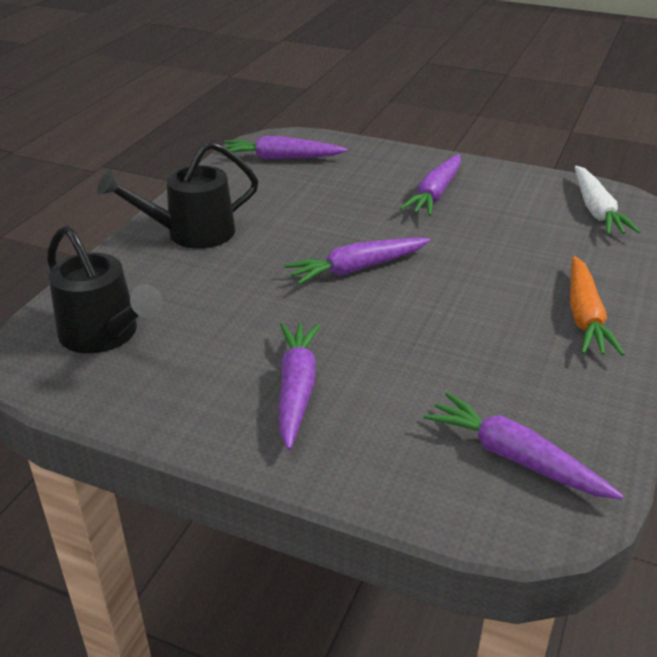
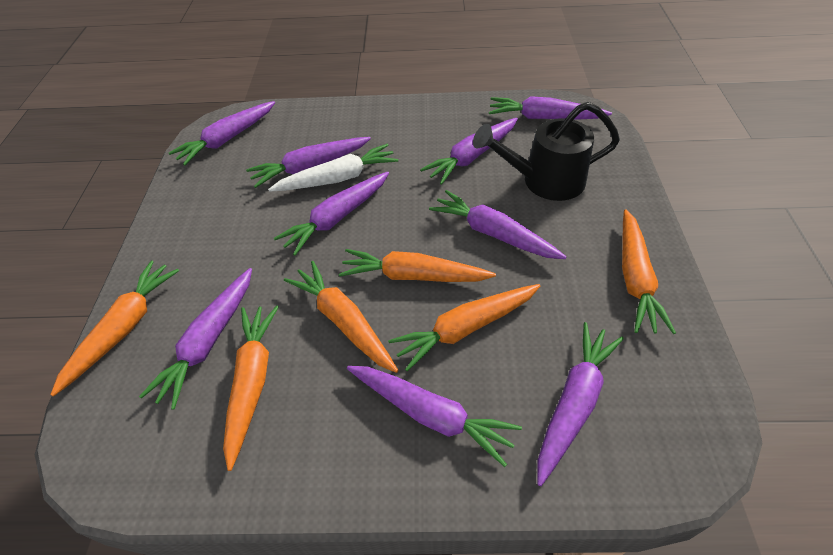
black watering can: [47,225,163,353] [97,141,259,249] = 2 -> [473,102,620,201] = 1
orange carrot: [570,256,624,356] = 1 -> [50,261,179,396] [223,305,279,471] [284,261,398,373] [339,249,496,282] [388,284,540,371] [622,210,676,334] = 6
purple carrot: [220,136,347,160] [279,323,320,450] [284,238,430,285] [400,154,461,216] [423,392,624,499] = 5 -> [139,268,252,410] [169,101,275,166] [246,137,371,188] [274,172,389,256] [347,366,522,467] [420,118,518,185] [429,190,567,259] [489,96,612,120] [538,322,624,486] = 9

